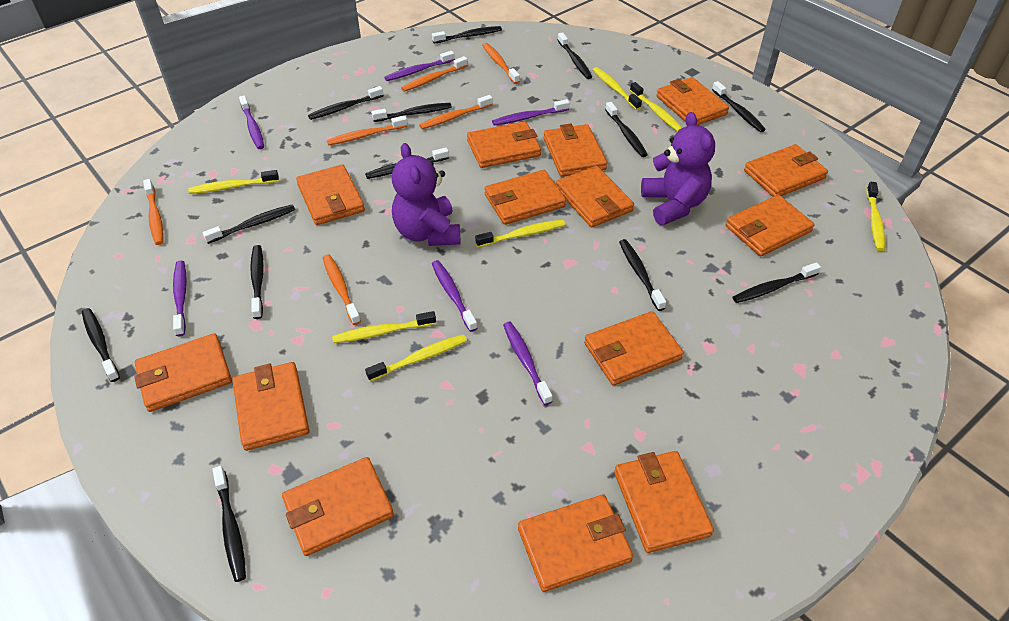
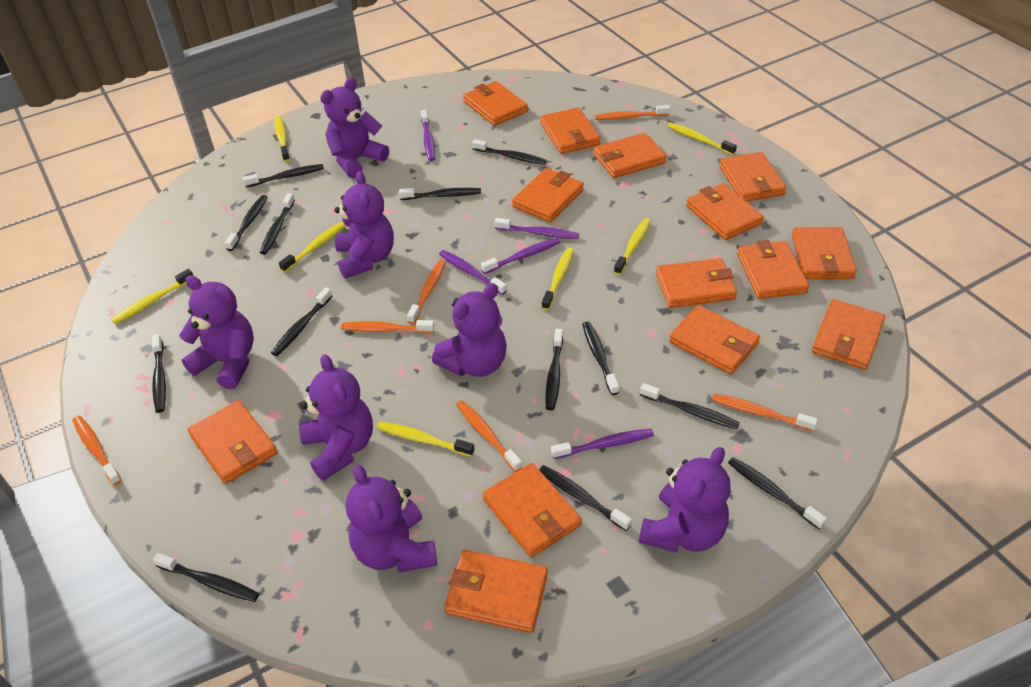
purple teddy bear: [392,143,460,246] [641,112,715,225] = 2 -> [179,275,254,389] [299,354,373,481] [320,77,389,178] [335,171,394,279] [346,465,437,573] [432,283,507,377] [639,447,731,553] = 7
purple toothbrush: [173,261,187,336] [239,95,264,149] [384,51,455,81] [432,260,478,332] [492,99,569,126] [503,322,553,405] = 6 -> [421,110,435,161] [439,250,507,295] [481,238,560,274] [494,218,579,239] [551,429,654,459] = 5

